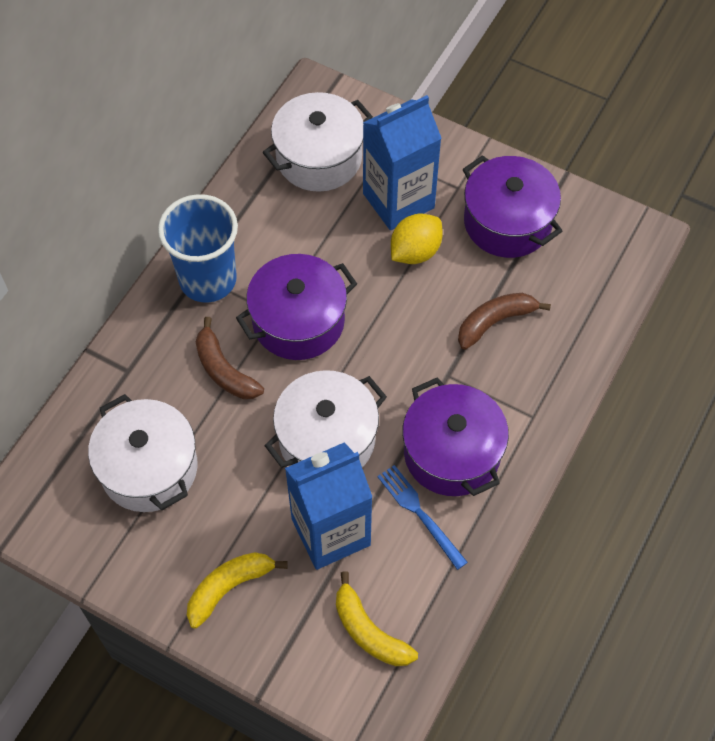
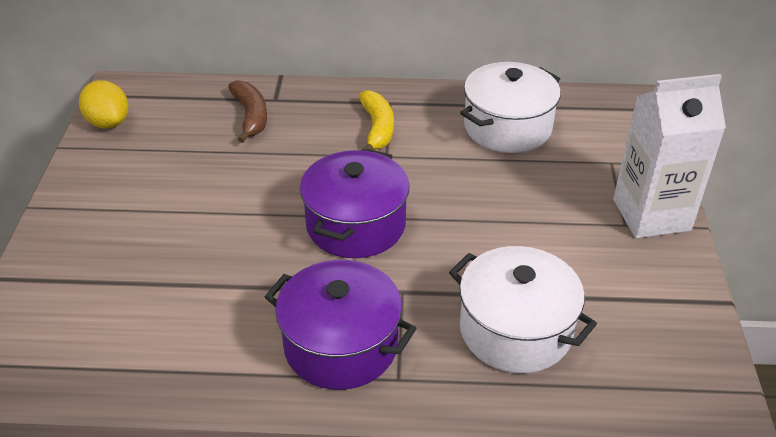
blue carton: [285,442,372,570] [363,95,442,230] = 2 -> none = 0
blue cup: [158,194,238,303] = 1 -> none = 0
blue fork: [377,465,468,570] = 1 -> none = 0
brown banana: [196,317,264,399] [458,293,551,350] = 2 -> [228,80,267,143] = 1
purple pot: [236,254,357,360] [402,377,509,496] [463,155,562,258] = 3 -> [265,260,417,390] [300,148,410,258] = 2
white carton: none = 0 -> [613,74,726,238] = 1
white pot: [88,394,198,512] [263,92,373,192] [265,370,387,468] = 3 -> [449,246,597,373] [460,62,561,153] = 2
yellow banana: [187,552,288,629] [336,571,418,666] = 2 -> [359,90,394,151] = 1

